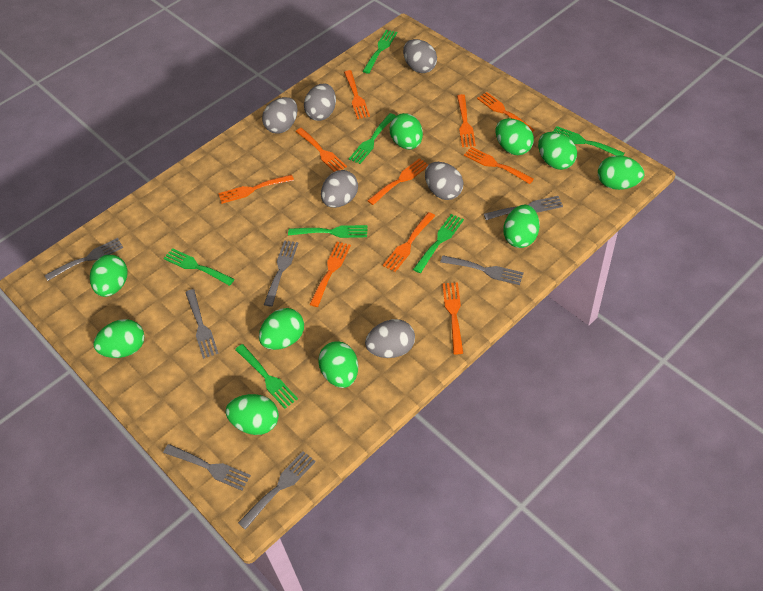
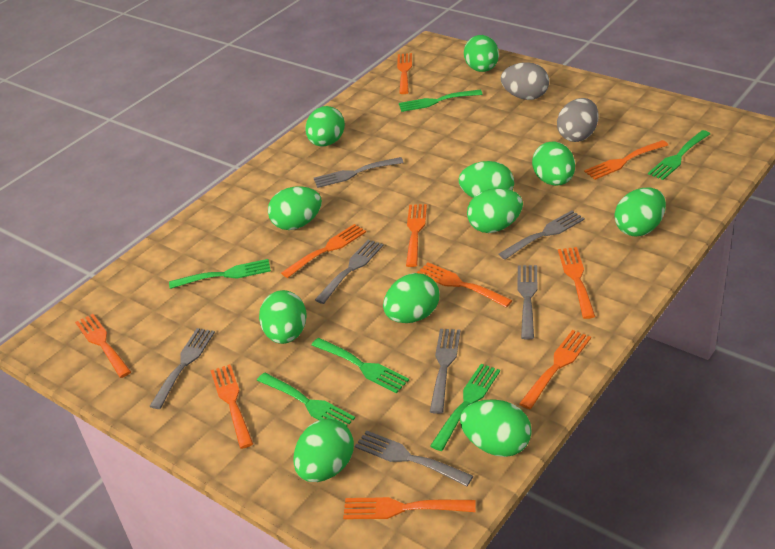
green egg: [90,255,128,297] [93,319,145,358] [225,394,279,435] [259,308,304,350] [318,341,358,388] [389,113,423,149] [496,118,534,155] [504,205,539,248] [538,132,577,170] [598,155,644,190] = 10 -> [259,290,306,344] [268,187,322,230] [293,419,354,482] [305,106,345,146] [383,273,439,323] [459,161,514,198] [460,399,532,457] [464,35,499,72] [467,188,523,233] [532,141,575,186] [615,188,666,236] = 11
green fork: [163,248,234,286] [235,344,298,409] [288,225,368,238] [349,113,396,164] [362,30,397,73] [413,214,464,273] [553,126,625,156] = 7 -> [169,259,271,289] [257,372,355,426] [312,338,409,393] [399,89,482,112] [430,364,500,451] [648,130,710,180] = 6
grey egg: [262,97,298,134] [304,84,336,121] [321,170,358,208] [365,319,415,358] [403,39,437,73] [425,162,464,200] = 6 -> [501,62,549,100] [557,98,598,142] = 2

